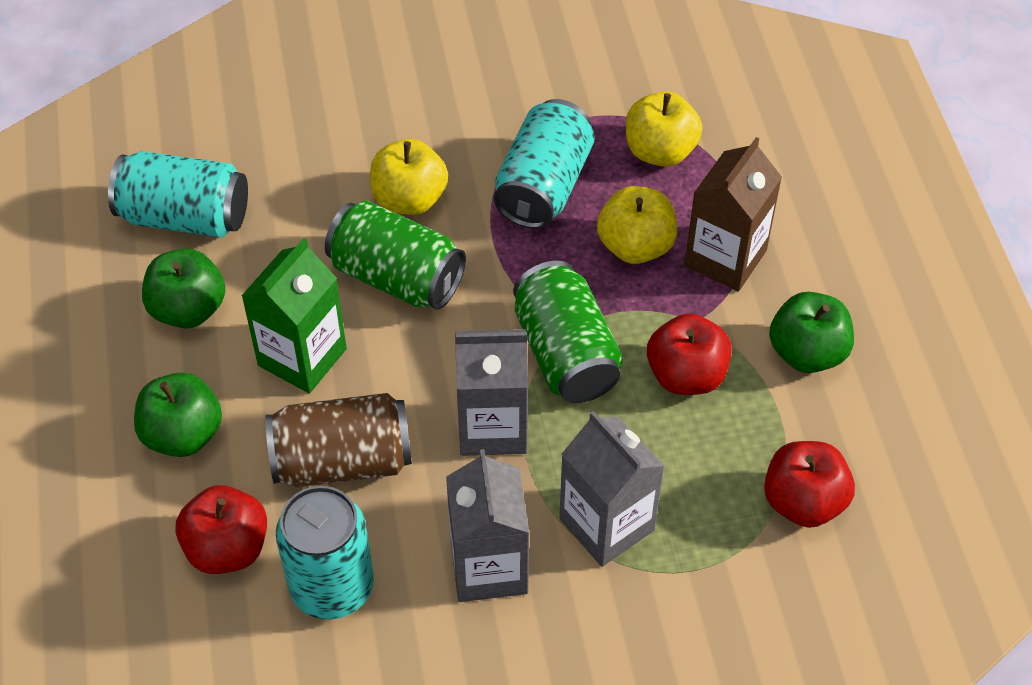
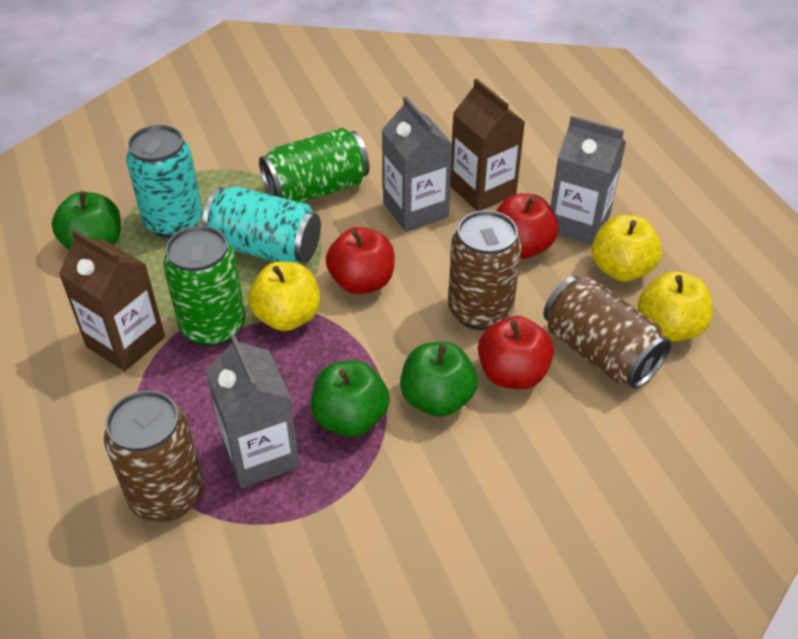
brown can: [265,393,412,488] = 1 -> [104,390,204,522] [448,210,522,330] [544,276,671,389] = 3
brown carton: [684,137,782,291] = 1 -> [59,229,165,371] [450,78,525,211] = 2
green carton: [242,238,347,393] = 1 -> none = 0
turquoise can: [108,151,248,237] [276,486,374,620] [494,99,595,229] = 3 -> [126,125,203,238] [203,186,321,263] = 2

